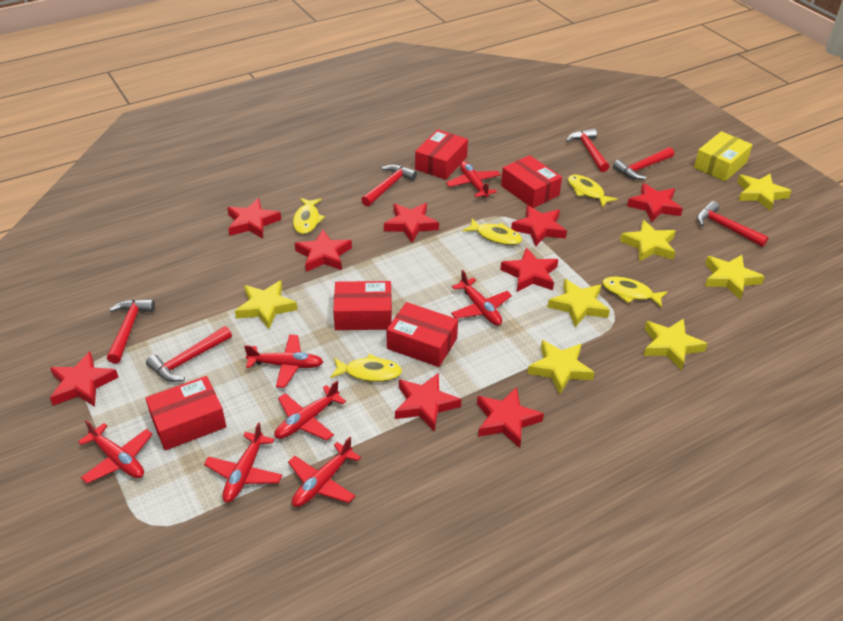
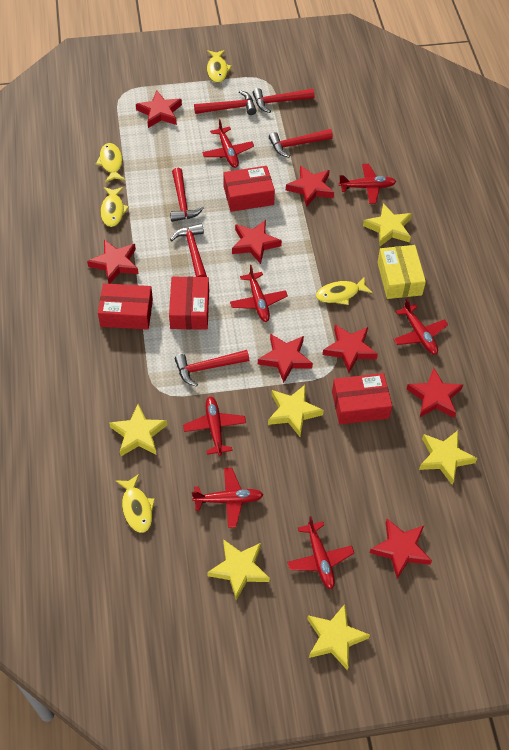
red box: [145,376,226,450] [333,281,392,330] [387,302,458,367] [415,129,468,180] [501,155,562,208] = 5 -> [98,283,153,330] [169,276,209,330] [223,166,275,212] [332,373,392,425] = 4
red star: [50,352,119,407] [227,198,281,239] [295,230,352,272] [384,203,439,243] [395,373,461,431] [477,387,544,448] [500,247,558,292] [511,205,567,246] [627,183,683,222] = 9 -> [87,240,138,284] [136,90,182,128] [232,220,282,264] [258,333,313,383] [286,165,334,207] [323,325,378,373] [370,519,432,579] [407,368,463,418] = 8
yellow star: [235,281,298,329] [527,340,595,394] [547,279,610,327] [620,220,676,262] [643,318,708,370] [705,255,765,300] [737,174,791,211] = 7 -> [109,404,167,456] [207,539,270,600] [268,385,324,437] [307,604,370,670] [363,203,412,246] [419,430,477,485] = 6

